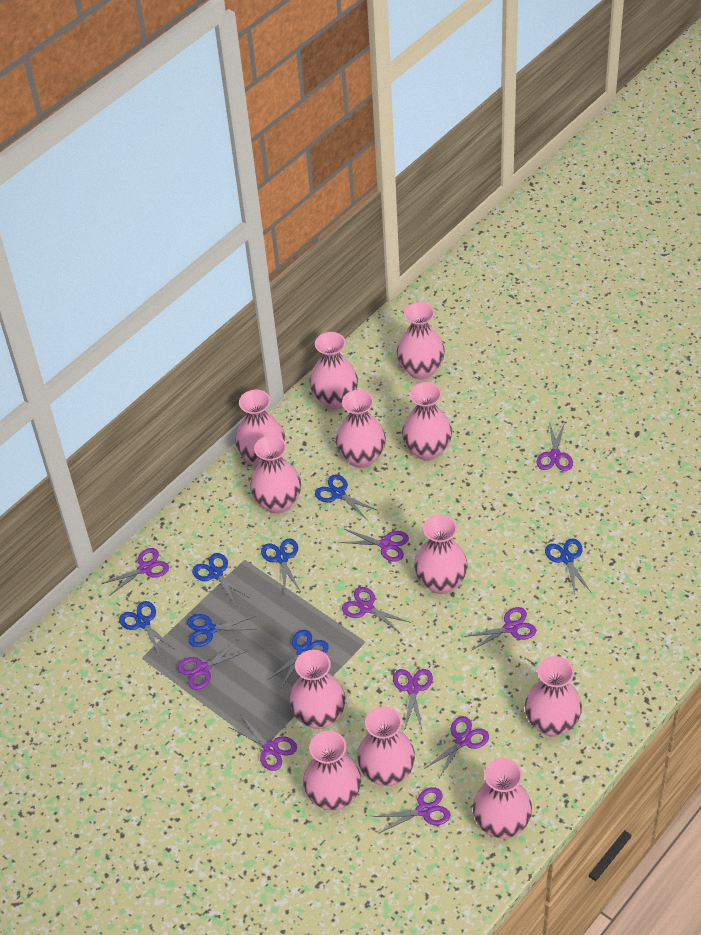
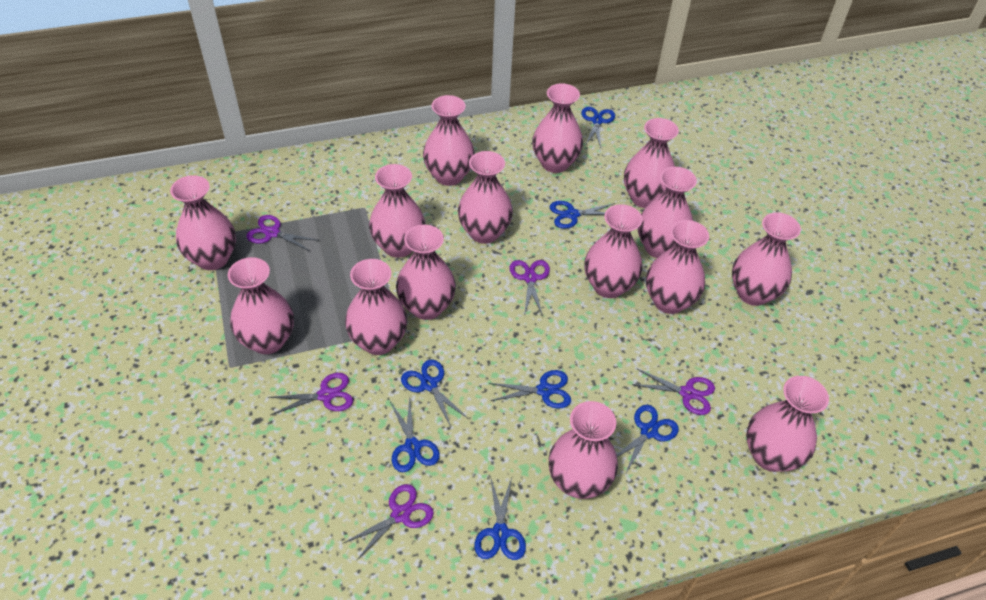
pink vase: [235,390,285,467] [250,435,301,514] [289,650,346,729] [303,731,361,810] [309,332,358,410] [336,390,386,468] [357,706,415,786] [396,302,445,380] [402,382,452,461] [414,515,468,594] [473,758,532,839] [525,656,582,736] = 12 -> [170,175,236,270] [228,257,294,354] [345,259,407,355] [369,164,425,258] [396,225,456,320] [423,95,475,186] [458,151,513,244] [532,83,583,173] [549,401,618,499] [584,204,643,298] [624,118,679,208] [638,167,697,258] [646,220,709,314] [732,213,801,306] [746,376,829,472] = 15
purple scissors: [101,548,169,596] [178,639,247,690] [229,714,297,771] [340,529,409,562] [342,587,411,634] [373,787,451,834] [393,669,433,731] [424,716,489,780] [464,607,536,651] [537,422,573,471] = 10 -> [246,215,320,252] [268,373,353,415] [344,484,434,561] [510,260,550,316] [632,369,715,415] = 5

